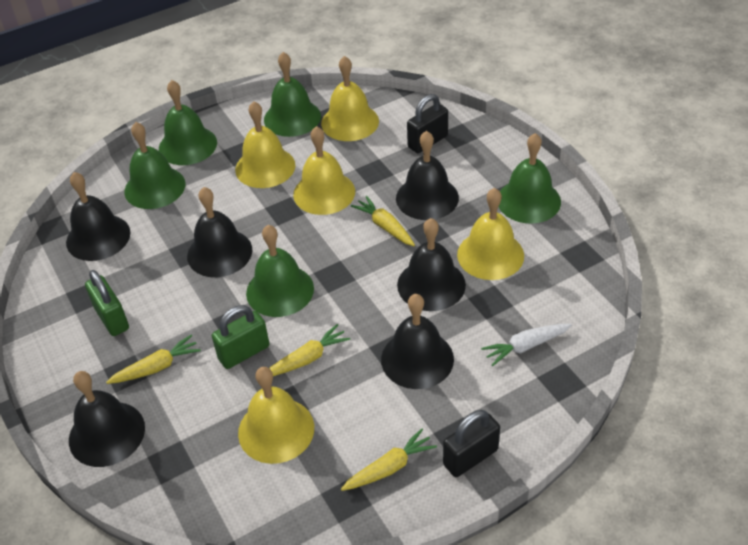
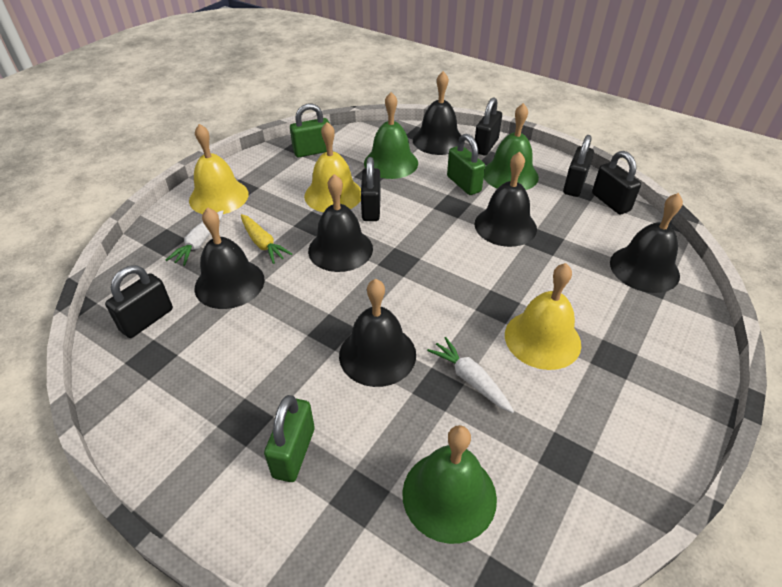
black padlock: [407,94,448,153] [443,410,500,477] = 2 -> [105,265,173,338] [361,157,381,221] [475,97,502,155] [563,135,594,197] [592,151,641,215] = 5
green bell: [124,122,185,209] [159,80,217,165] [246,225,314,317] [264,52,321,137] [498,133,561,224] = 5 -> [364,92,418,179] [402,425,497,544] [484,103,539,190] = 3
green padlock: [85,270,129,336] [212,305,270,369] = 2 -> [264,395,315,482] [290,104,333,157] [447,134,485,195] = 3
white carrot: [481,324,572,366] = 1 -> [166,210,223,266] [427,337,514,413] = 2
yellow bell: [235,101,295,188] [238,367,314,464] [293,126,355,215] [321,56,379,141] [457,188,524,280] = 5 -> [189,124,249,214] [304,122,361,212] [505,263,581,370] = 3
yellow carrot: [106,334,201,384] [269,324,350,376] [341,429,437,491] [351,196,415,246] = 4 -> [241,214,292,264] = 1

